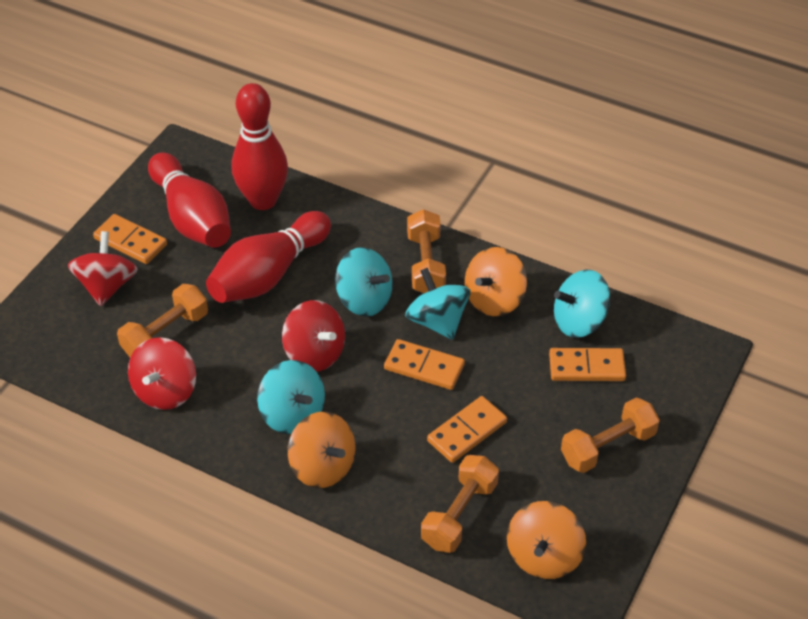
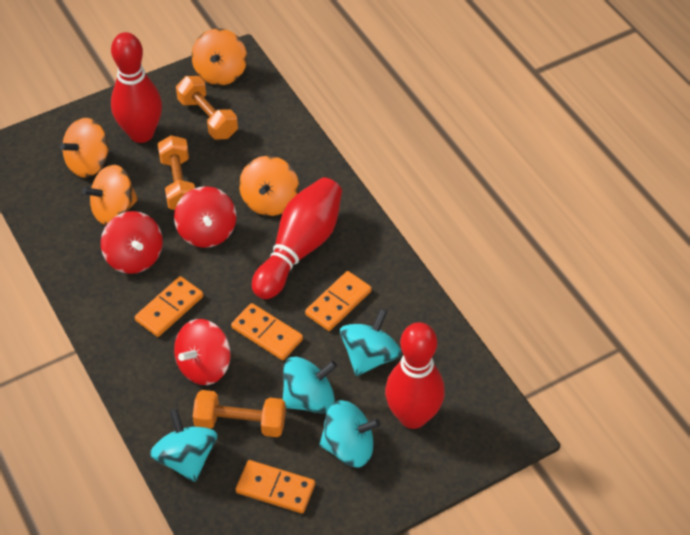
orange dumbbell: [117,284,208,357] [407,209,446,293] [421,455,499,553] [561,398,660,473] = 4 -> [158,135,195,210] [176,76,238,140] [193,390,286,437] = 3
orange spinning top: [287,412,355,488] [465,247,527,316] [507,501,586,579] = 3 -> [60,118,109,177] [82,165,138,225] [191,28,247,85] [239,156,299,216] = 4

